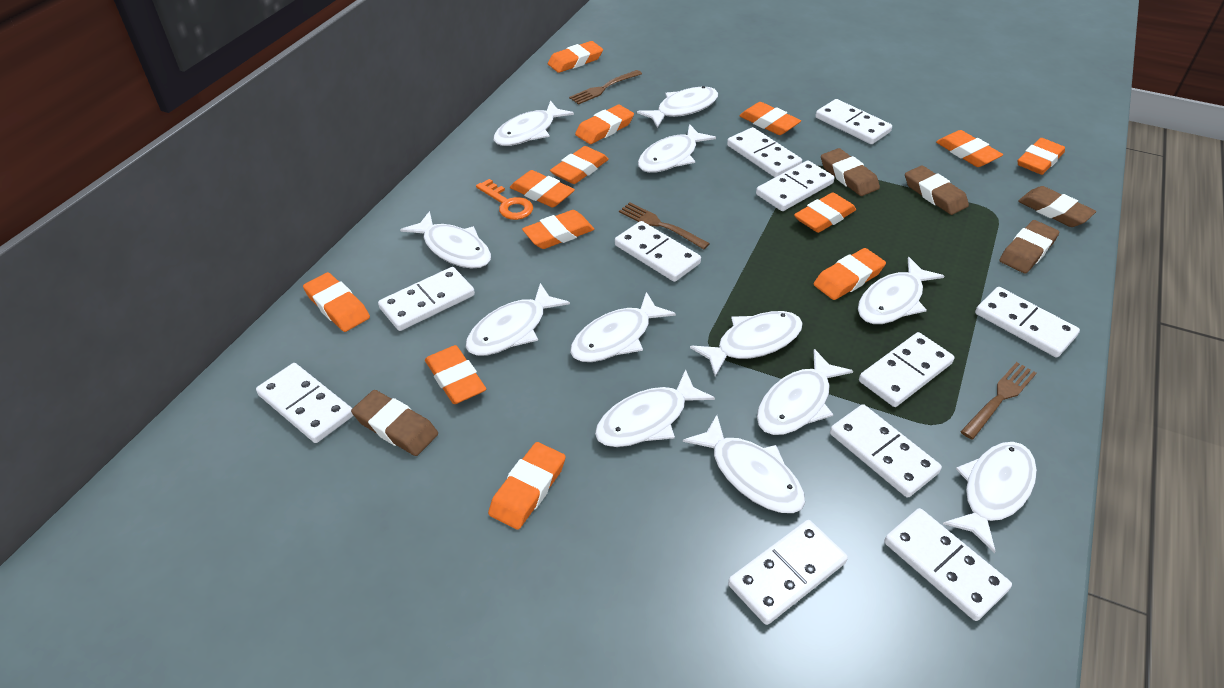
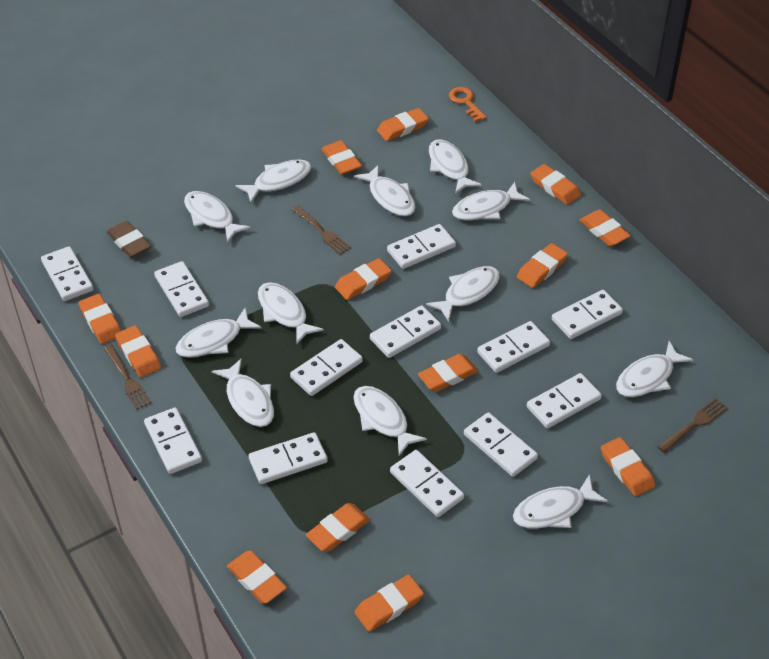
brown eraser: [351,390,438,456] [821,148,880,196] [905,165,969,215] [999,220,1059,273] [1018,186,1096,227] = 5 -> [107,221,151,258] = 1
white domino: [256,363,354,443] [378,267,475,331] [615,221,701,282] [727,127,802,177] [728,520,848,625] [756,161,834,211] [815,99,892,144] [830,404,942,498] [859,332,954,407] [884,508,1012,621] [975,287,1080,357] = 11 -> [41,246,93,301] [144,407,202,474] [154,261,209,317] [249,432,328,484] [290,339,363,396] [370,305,441,358] [387,224,456,269] [390,450,464,517] [464,412,538,477] [477,321,550,373] [527,373,602,428] [552,290,623,339] = 12

